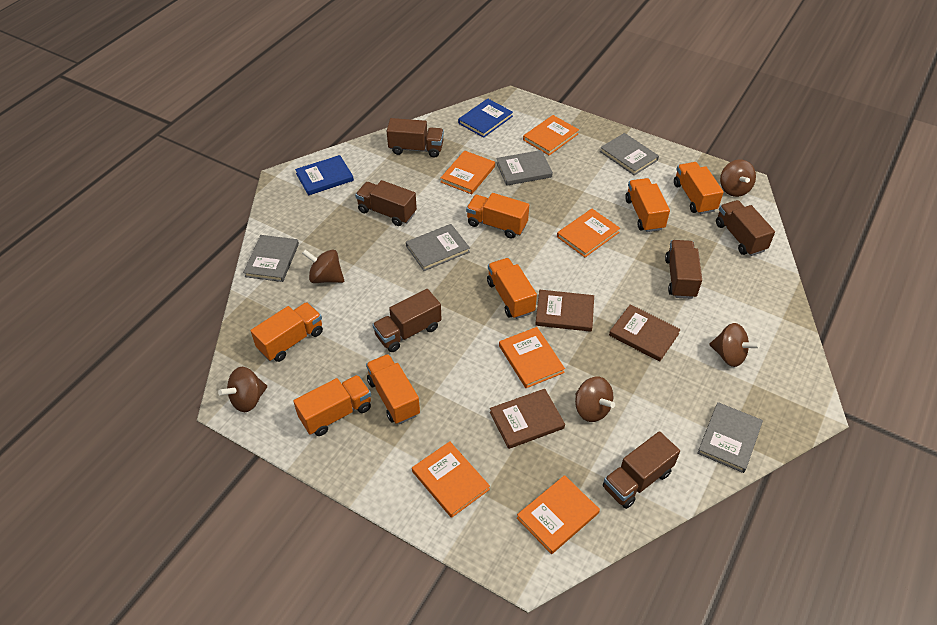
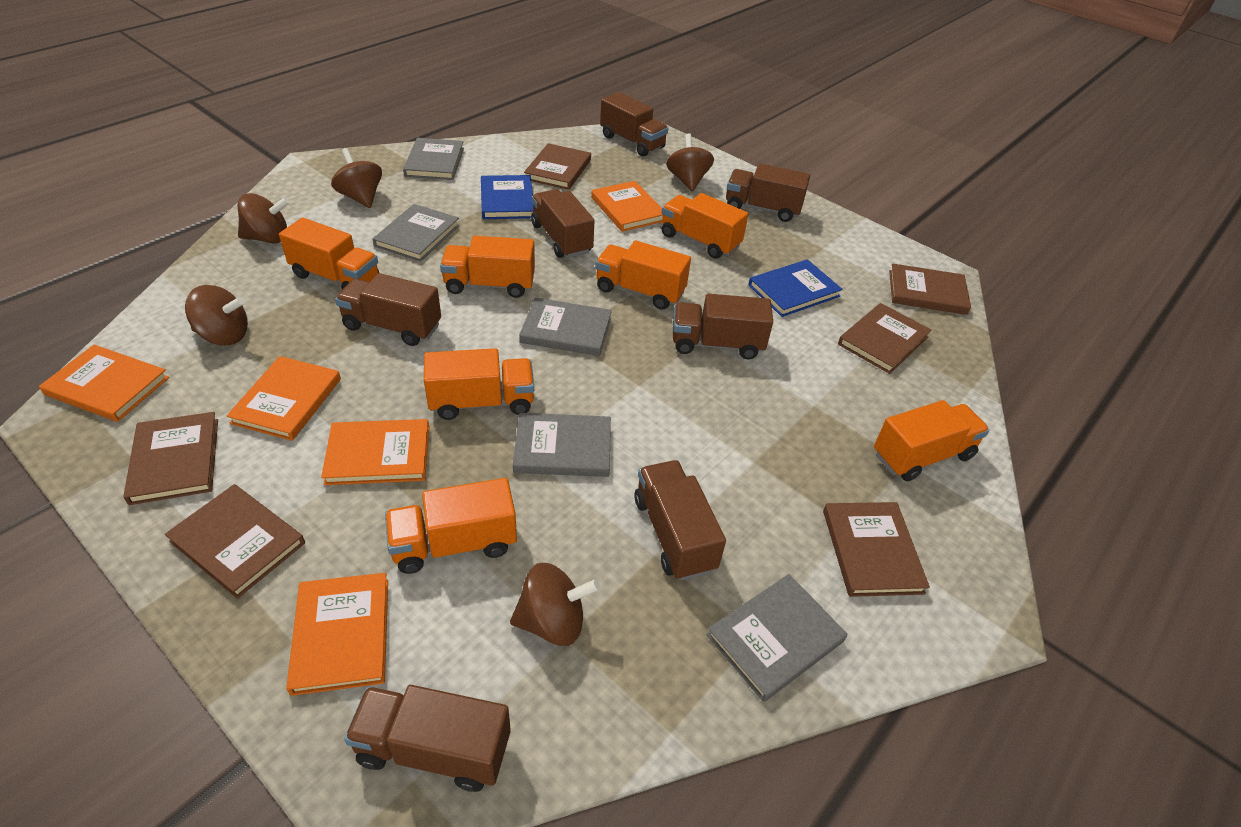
brown book: [490,389,565,449] [535,290,594,332] [609,304,681,362] = 3 -> [123,412,218,505] [165,484,305,599] [524,143,591,190] [823,502,930,597] [838,303,931,374] [889,263,971,315] = 6
brown truck: [355,180,417,226] [372,289,442,352] [387,118,444,158] [603,431,680,509] [665,240,702,299] [716,200,775,256] = 6 -> [335,273,441,346] [344,685,511,792] [531,189,595,258] [600,92,668,157] [635,460,726,581] [673,294,773,359] [726,163,810,222] = 7
orange book: [412,441,490,518] [441,150,495,194] [499,327,565,388] [517,475,600,554] [523,115,579,155] [557,209,620,257] = 6 -> [39,345,169,422] [227,356,341,441] [286,573,388,696] [321,419,429,485] [591,181,663,232] = 5

